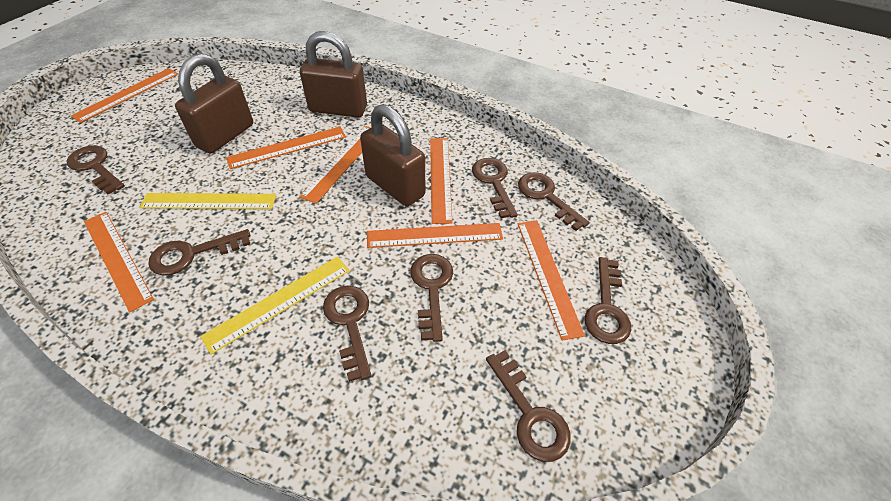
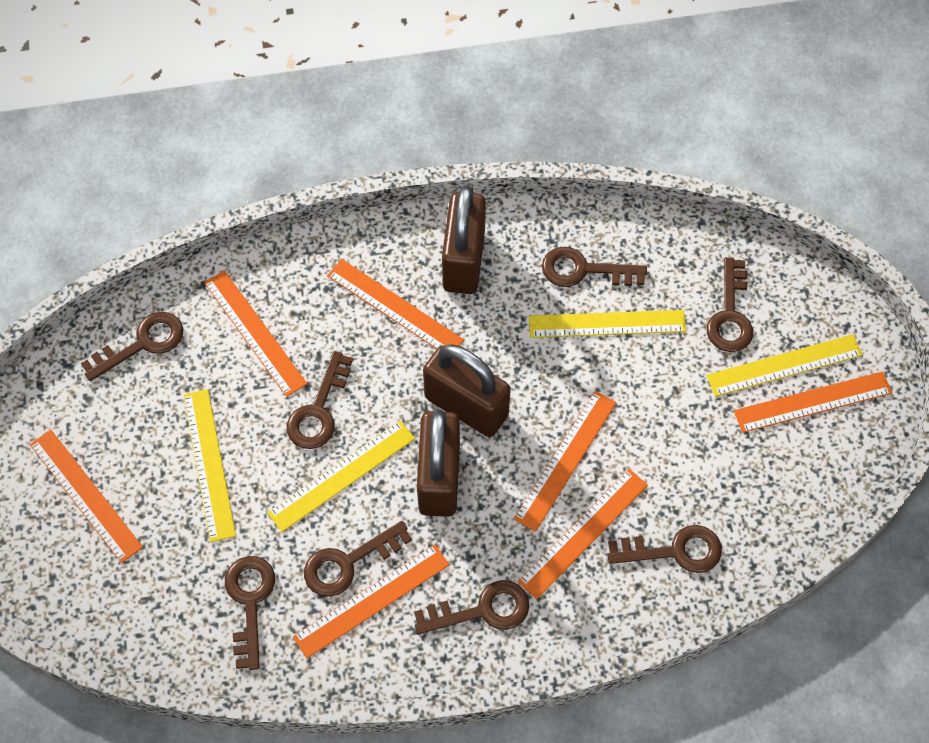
yellow ruler: [139,193,276,209] [200,256,350,354] = 2 -> [184,389,236,542] [267,420,415,532] [529,310,686,338] [707,334,863,397] = 4

